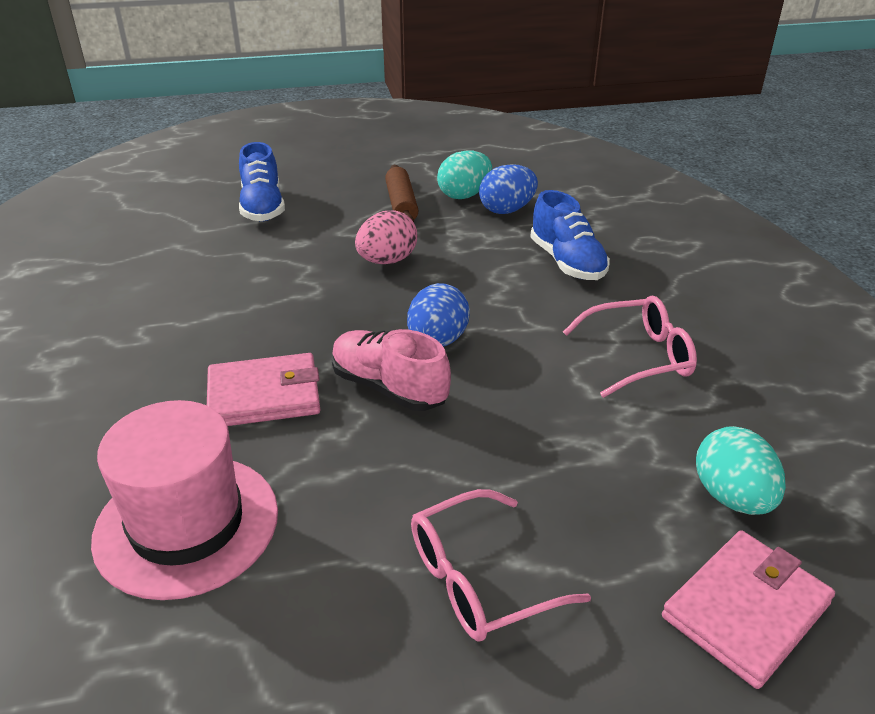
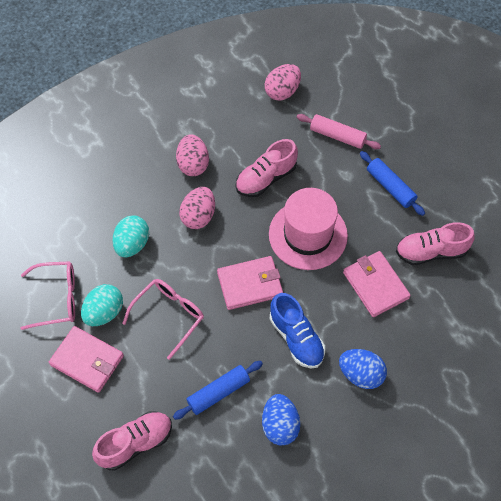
blue rolling pin: none = 0 -> [173,361,263,420] [360,151,425,216] = 2
blue shoe: [239,142,285,221] [530,190,610,280] = 2 -> [270,293,325,368] = 1
brown rolling pin: [385,165,418,222] = 1 -> none = 0
pink egg: [355,210,417,264] = 1 -> [176,134,209,176] [179,187,215,229] [265,64,301,101] = 3
pink rolling pin: none = 0 -> [297,114,381,149] = 1
pink shoe: [331,329,451,411] = 1 -> [92,411,172,471] [236,139,298,197] [396,222,475,265] = 3
pink wallet: [207,353,321,426] [662,530,835,689] = 2 -> [49,326,124,393] [217,256,283,310] [343,251,411,317] = 3

